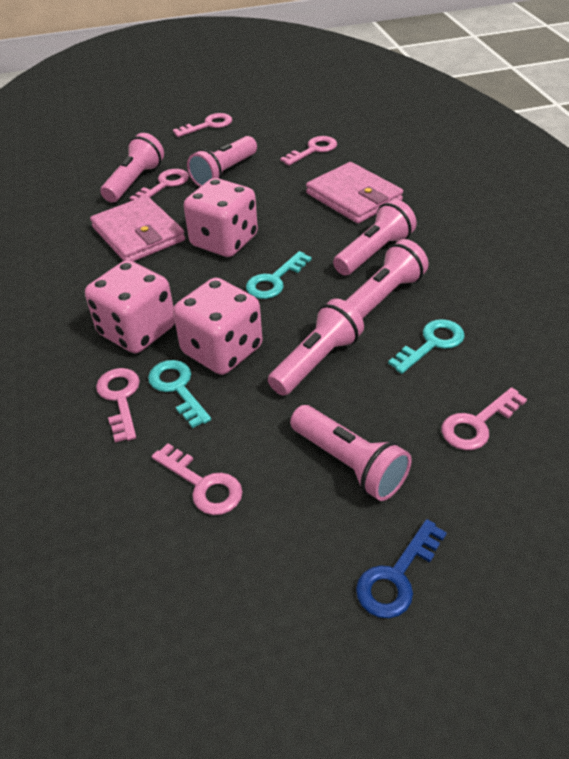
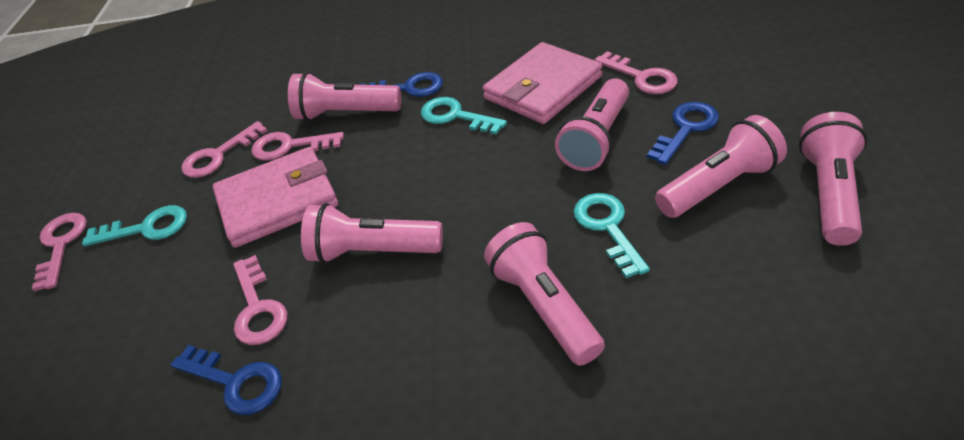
blue key: [356,519,447,618] = 1 -> [171,345,282,415] [359,72,443,97] [647,102,719,165] = 3
pink dice: [85,260,175,353] [173,278,263,375] [184,178,258,257] = 3 -> none = 0
pink key: [96,368,140,443] [129,169,189,201] [152,443,243,515] [173,113,232,137] [280,136,337,166] [442,387,527,450] = 6 -> [32,213,87,291] [181,121,268,178] [233,255,288,345] [252,132,344,161] [595,51,678,94] = 5

